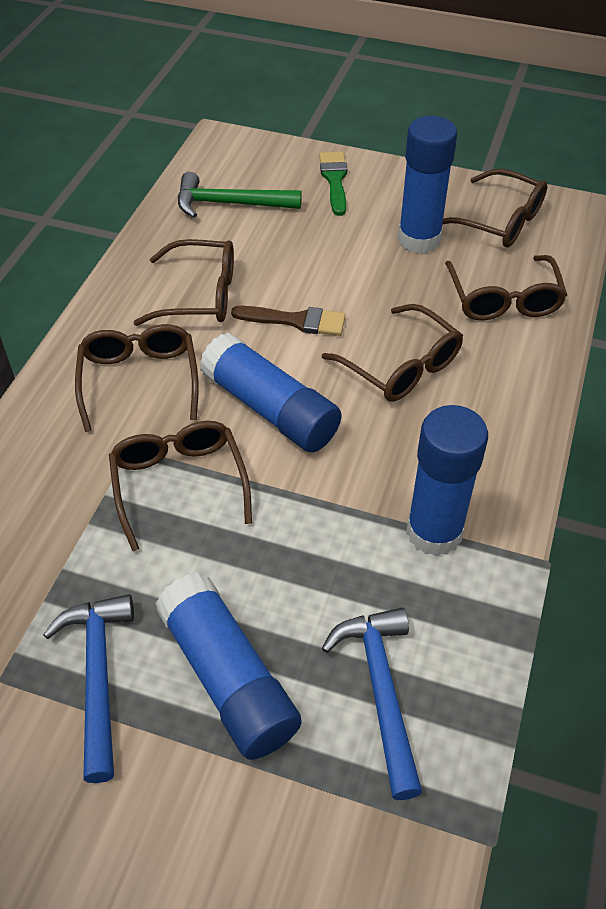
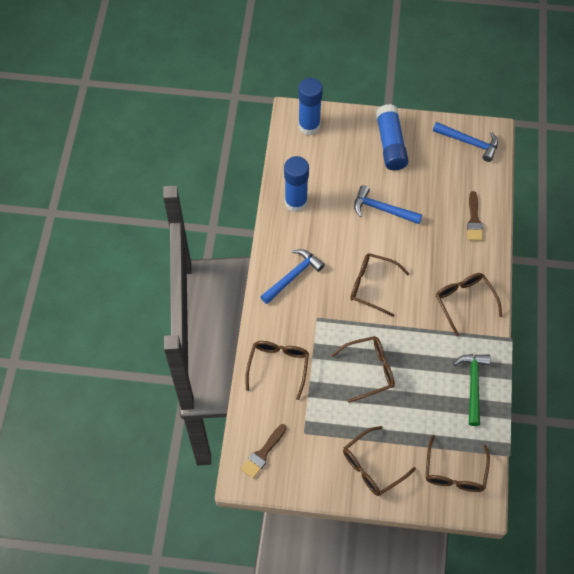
blue glue stick: [155,572,302,760] [200,333,342,452] [398,116,457,254] [406,405,488,557] = 4 -> [284,156,309,212] [298,78,323,135] [376,104,408,170] = 3
blue hammer: [43,594,134,783] [322,607,422,800] = 2 -> [260,249,325,304] [354,185,422,224] [433,122,498,162] = 3
brown brush: [231,306,346,336] = 1 -> [241,424,287,479] [467,191,483,241] = 2
green brush: [319,152,347,216] = 1 -> none = 0

